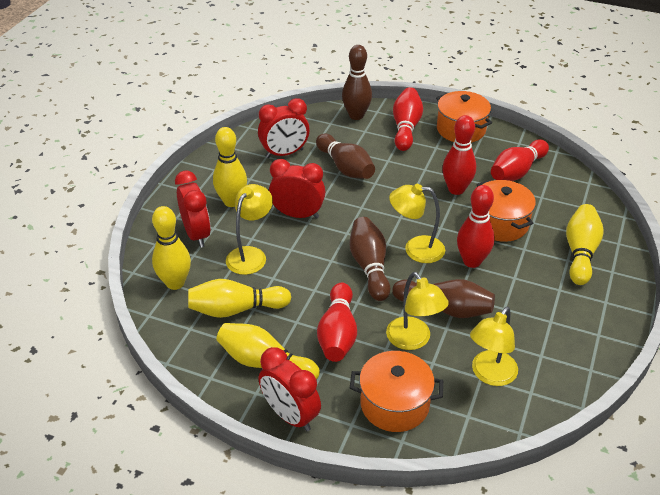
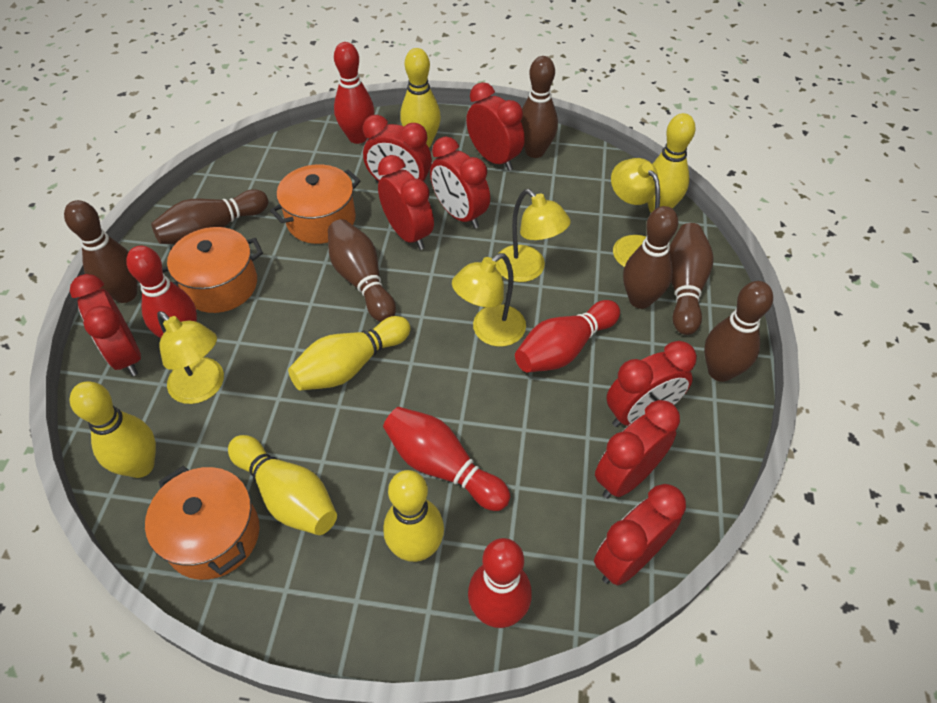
brown bowling pin: [316,133,375,179] [342,45,372,120] [350,217,390,301] [392,279,495,318] = 4 -> [64,200,138,303] [151,189,268,244] [328,219,396,322] [521,56,558,158] [623,206,678,309] [669,223,714,335] [704,281,773,382] = 7
red clock: [175,171,211,248] [258,98,310,158] [259,347,321,431] [269,159,325,219] = 4 -> [70,274,141,376] [363,115,432,183] [378,155,434,250] [430,136,490,229] [466,82,525,171] [594,484,686,585] [595,400,680,499] [606,341,697,427] = 8
yellow bowling pin: [152,206,191,290] [188,279,291,318] [213,127,247,207] [216,323,320,380] [566,204,604,285] = 5 -> [70,381,156,478] [228,435,337,535] [288,316,410,391] [383,470,444,562] [400,48,441,147] [647,113,695,213] = 6

